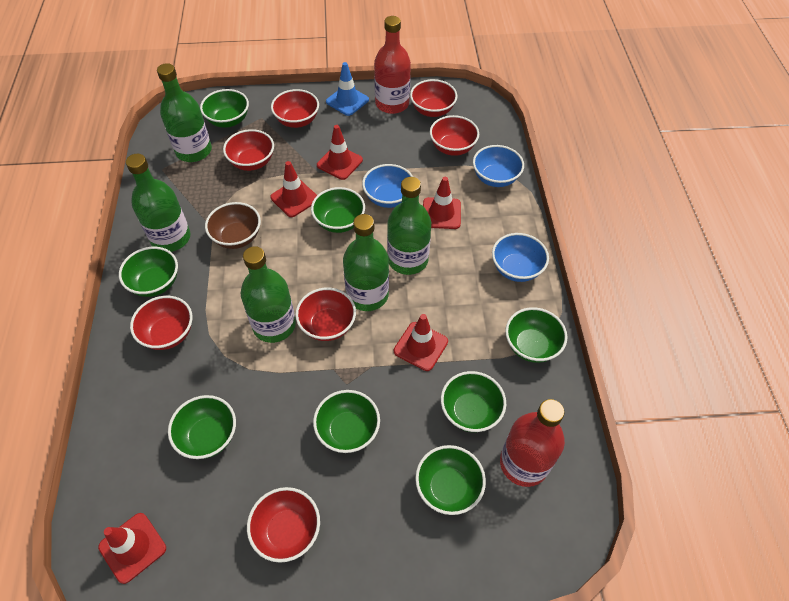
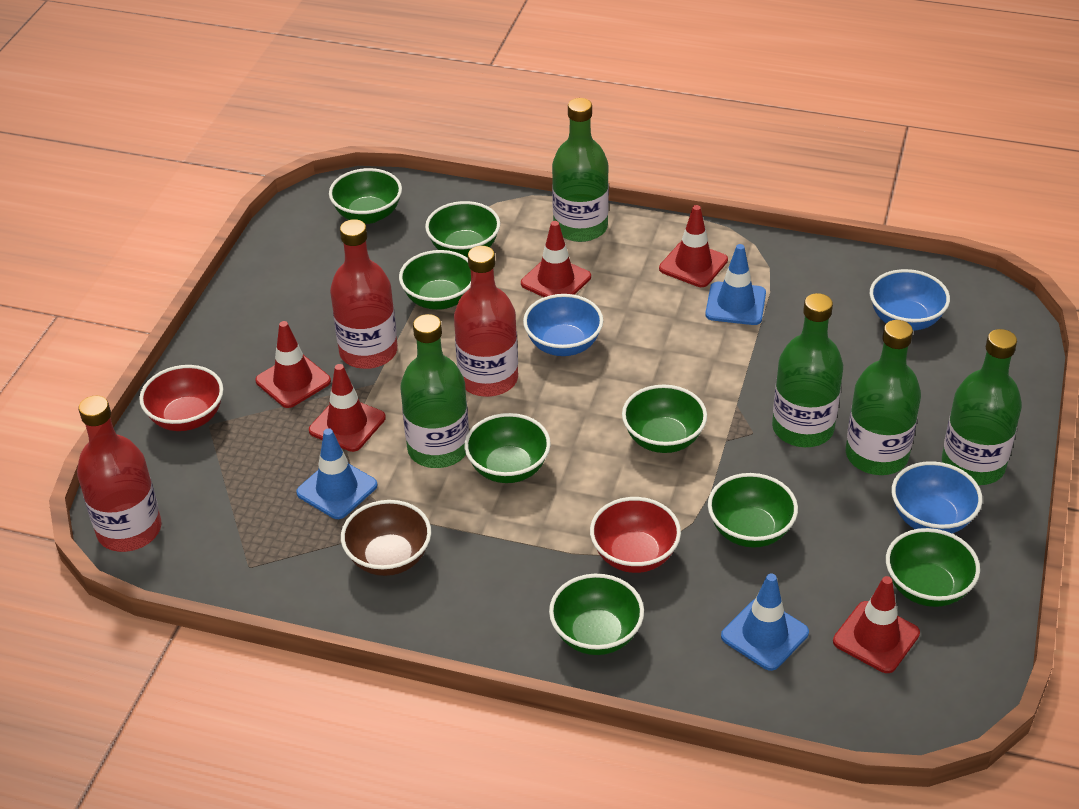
blue traffic cone: [326,62,369,116] = 1 -> [296,428,377,519] [705,244,766,325] [721,573,809,671] = 3
red bottle: [374,16,411,114] [500,399,565,487] = 2 -> [77,395,162,552] [330,219,398,369] [454,246,518,397] = 3
red bowl: [130,296,193,350] [223,129,274,171] [247,487,320,563] [271,89,319,128] [295,288,356,341] [410,79,458,117] [430,115,479,156] = 7 -> [139,365,223,431] [590,497,681,573] = 2

